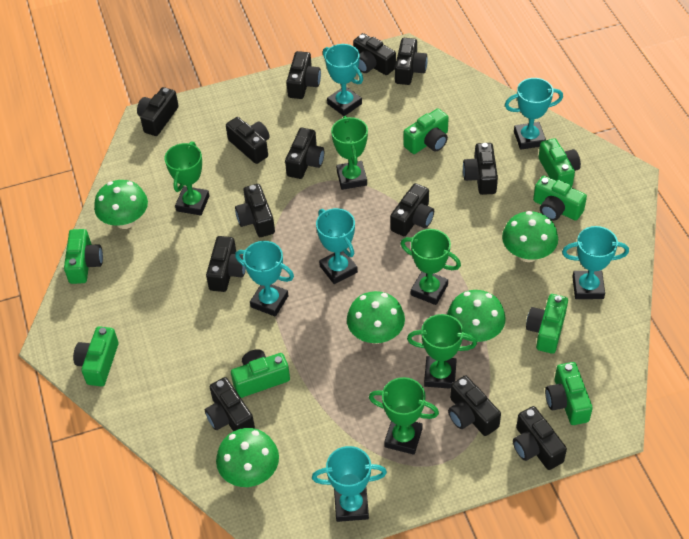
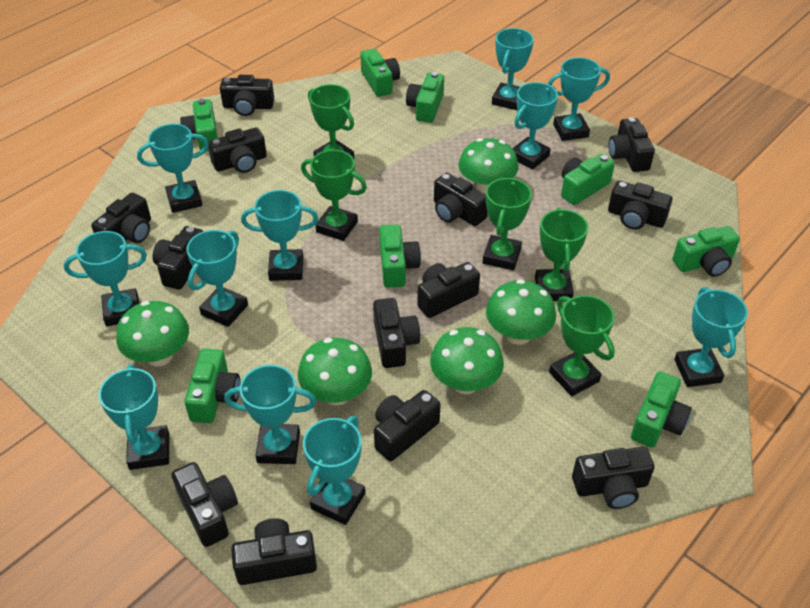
turquoise trophy: [235,241,294,317] [312,446,387,522] [316,208,358,284] [323,44,363,116] [505,78,563,150] [562,226,629,299] = 6 -> [64,231,147,326] [99,364,169,470] [137,124,209,213] [186,230,248,327] [224,365,316,464] [241,190,318,281] [303,416,365,525] [492,28,534,110] [512,82,558,169] [548,57,610,141] [674,287,748,387] = 11

